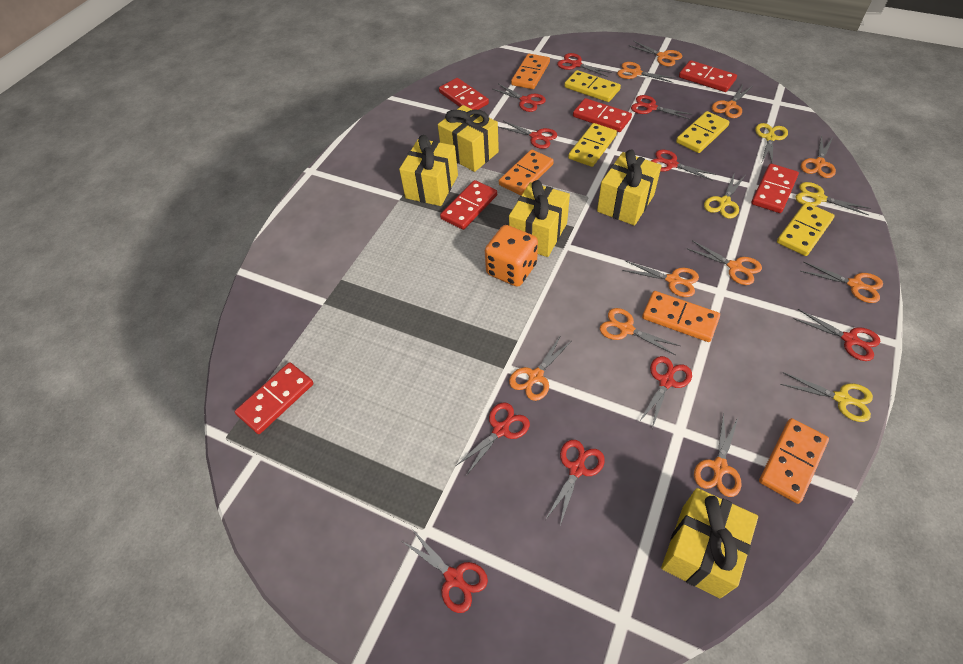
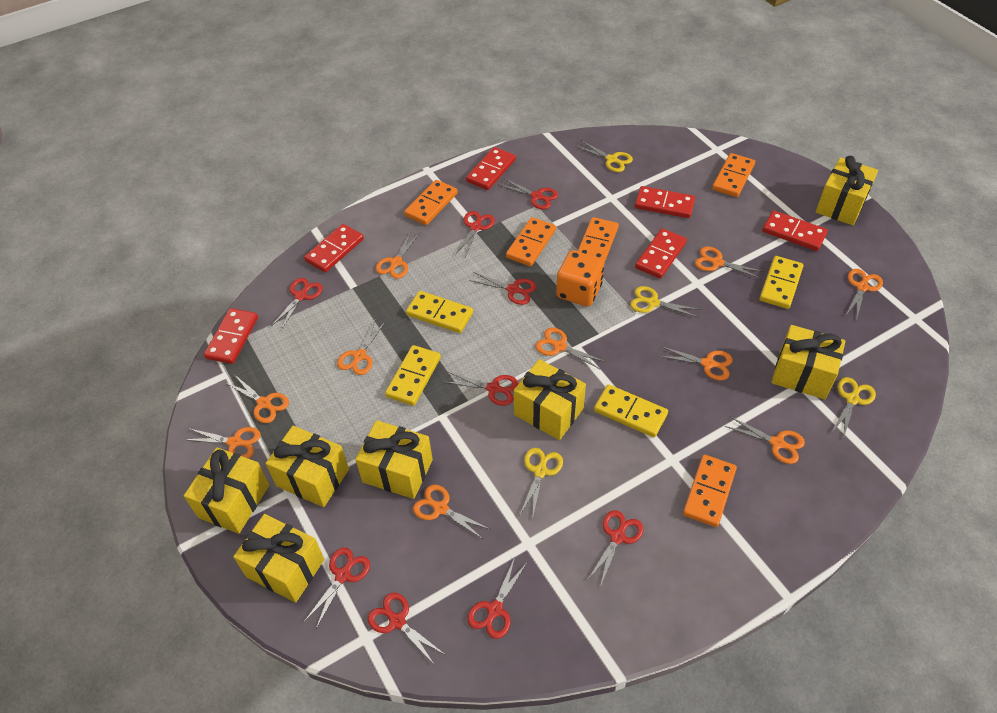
orange domino: [499,150,554,195] [511,54,550,89] [642,291,720,342] [759,418,829,504] = 4 -> [404,180,458,225] [506,217,556,266] [578,217,619,263] [683,455,737,527] [712,153,755,197] = 5
red scissors: [402,529,488,613] [456,402,530,476] [493,84,546,112] [499,121,557,149] [546,440,605,525] [557,53,612,77] [631,95,693,120] [639,356,692,429] [651,150,717,181] [793,309,880,361] = 10 -> [271,278,323,330] [304,548,370,629] [368,593,446,665] [445,372,518,406] [455,211,495,257] [467,557,527,639] [469,272,536,305] [499,178,558,210] [587,510,644,587] = 9
yellow gift: [399,135,458,206] [438,105,499,172] [509,180,570,257] [597,149,662,226] [661,488,758,598] = 5 -> [184,447,269,534] [233,514,324,603] [266,426,349,507] [355,420,433,499] [514,359,586,440] [772,325,846,399] [816,156,878,225] = 7

